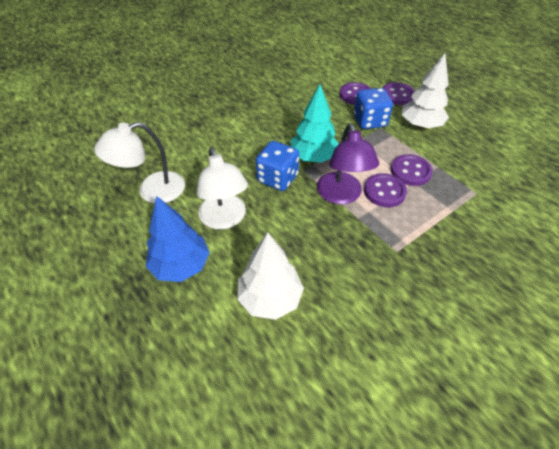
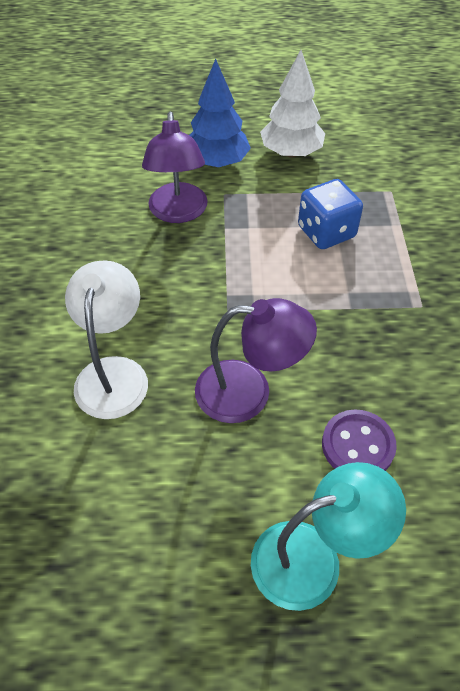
blue dice: [256,141,299,191] [354,88,393,129] = 2 -> [298,179,363,249] = 1
purple button: [339,82,371,105] [364,173,407,207] [383,82,415,105] [391,154,433,186] = 4 -> [322,409,397,471] = 1
purple lamp: [317,123,379,204] = 1 -> [142,112,208,223] [195,298,317,423] = 2
turquoise lamp: none = 0 -> [251,462,406,611] = 1
turquoise tree: [290,84,339,163] = 1 -> none = 0
white lamp: [94,122,185,204] [196,147,248,230] = 2 -> [65,260,148,419] = 1
white tree: [237,232,304,320] [402,53,449,129] = 2 -> [260,50,325,158] = 1

